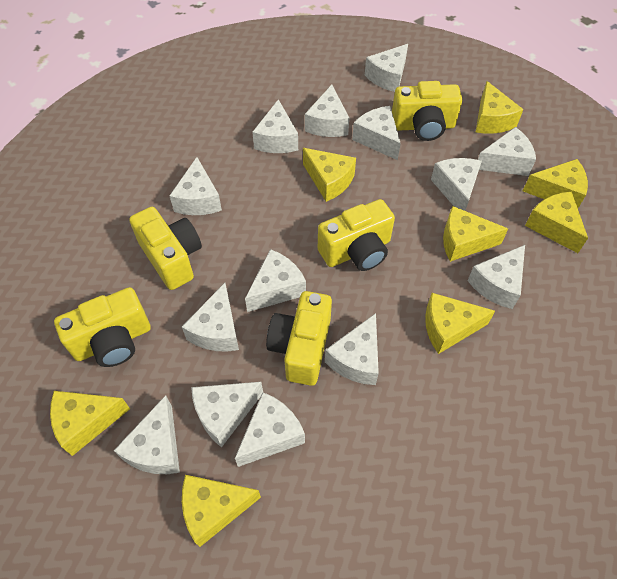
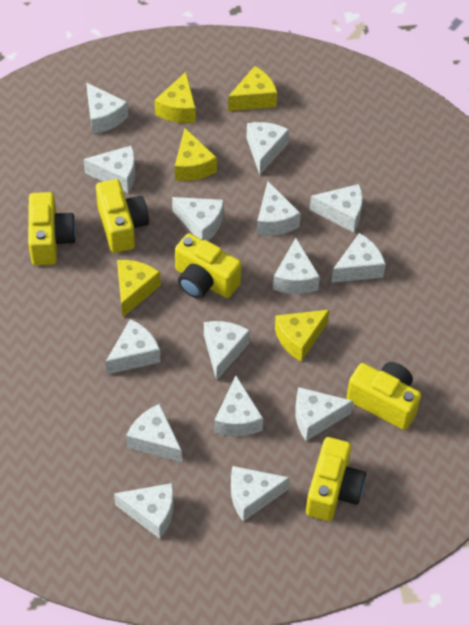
white cheese: [114,395,180,474] [169,157,222,215] [182,283,239,352] [191,382,263,448] [235,392,305,467] [245,249,306,312] [252,99,298,153] [305,85,349,137] [325,313,379,385] [352,106,401,160] [365,44,408,92] [431,158,482,211] [467,245,525,309] [478,127,536,176] = 14 -> [84,145,136,193] [86,83,129,134] [106,319,161,374] [114,483,174,539] [126,404,182,462] [172,197,224,241] [204,321,250,381] [214,376,263,436] [231,466,290,522] [246,122,289,175] [257,181,301,236] [273,238,320,294] [295,387,353,441] [310,184,363,233] [331,233,386,283] = 15
yellow cheese: [50,391,130,456] [182,475,261,547] [303,148,356,202] [425,293,495,354] [443,206,508,262] [476,81,524,134] [523,159,588,208] [525,192,588,253] = 8 -> [117,260,161,318] [155,72,196,123] [175,128,217,181] [228,66,277,111] [275,309,330,361] = 5

